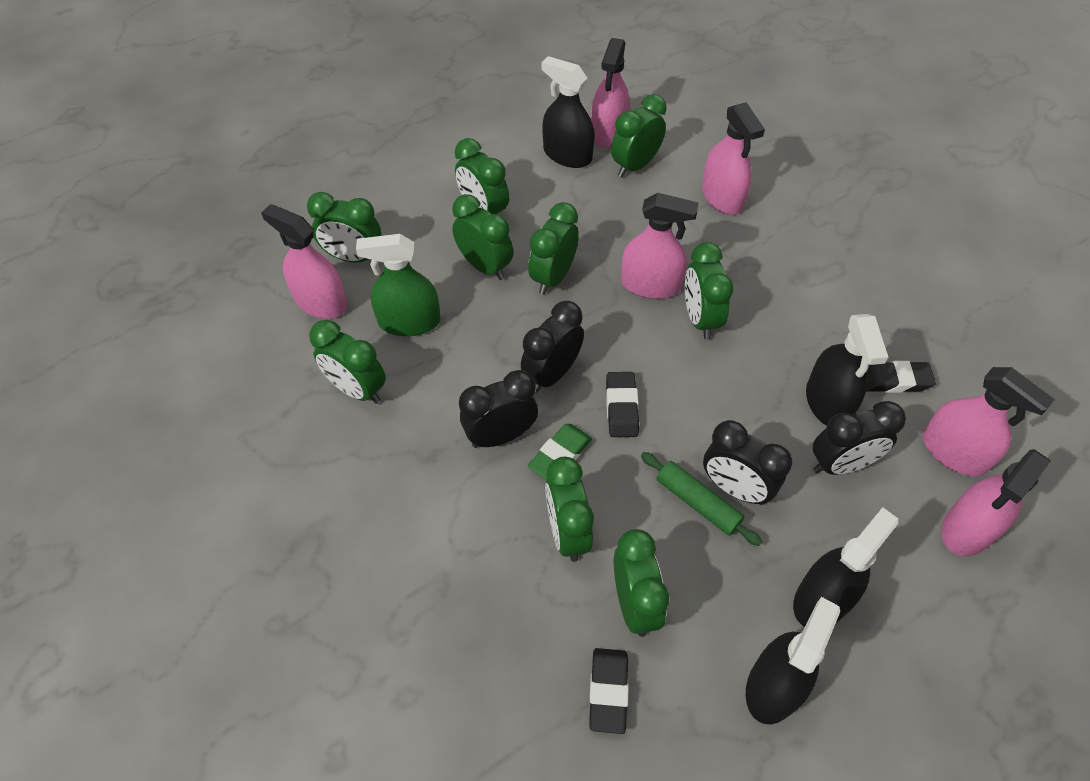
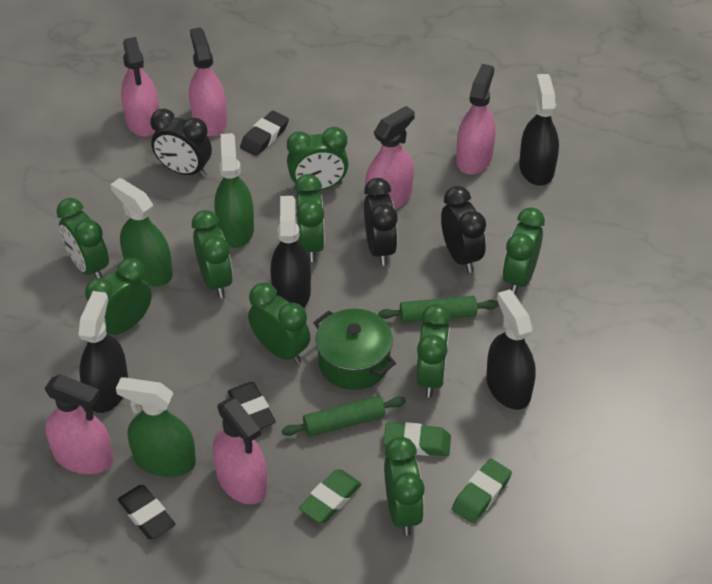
black clock: [459,370,538,448] [521,301,584,393] [703,420,792,505] [813,401,906,475] = 4 -> [151,109,212,178] [364,178,398,266] [441,186,486,273] = 3
green eraser: [528,424,592,480] = 1 -> [299,469,362,523] [384,422,451,456] [452,459,512,524] = 3
green pot: none = 0 -> [313,309,396,390] = 1
green rolling pin: [641,452,762,546] = 1 -> [281,396,406,437] [378,296,498,323] = 2
green spray bottle: [356,234,440,336] = 1 -> [110,178,173,286] [116,377,196,477] [215,133,254,248] = 3

